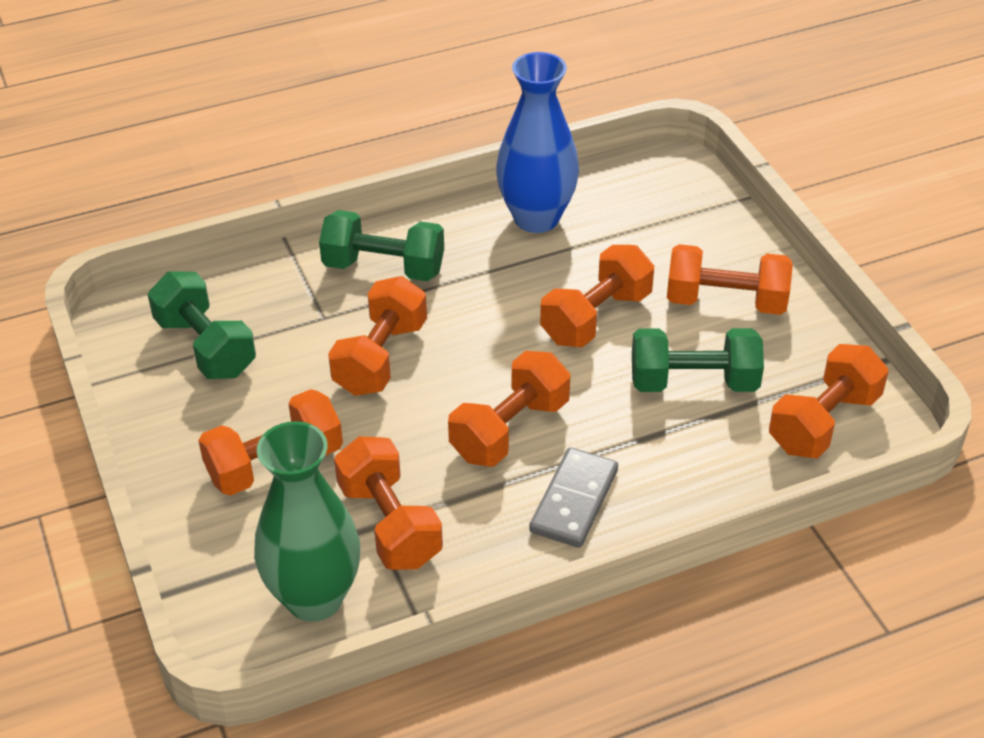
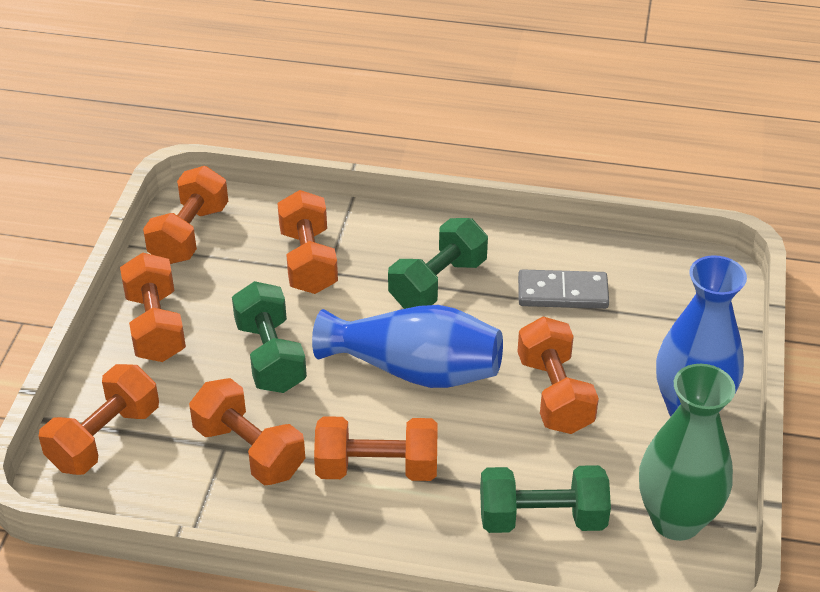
blue vase: [496,52,579,233] = 1 -> [312,305,503,388] [656,255,747,416] = 2

